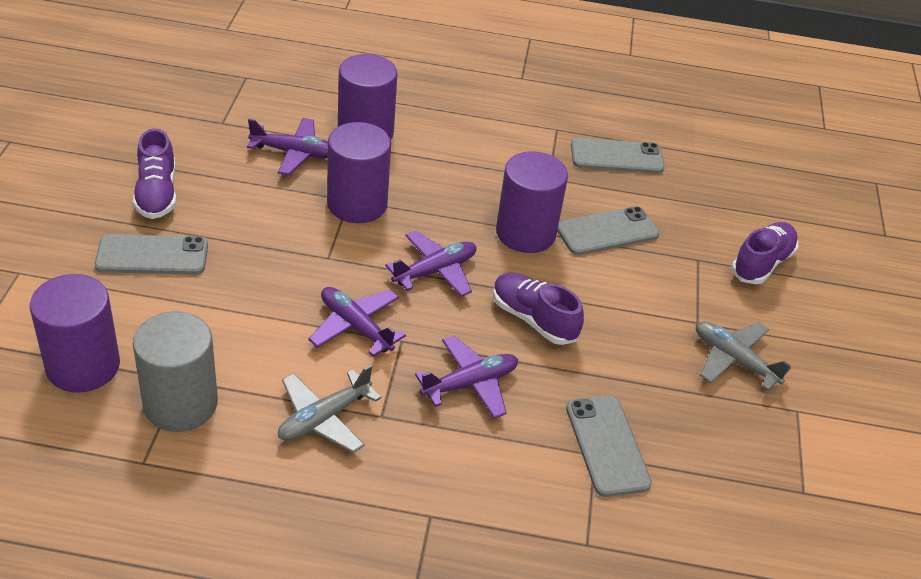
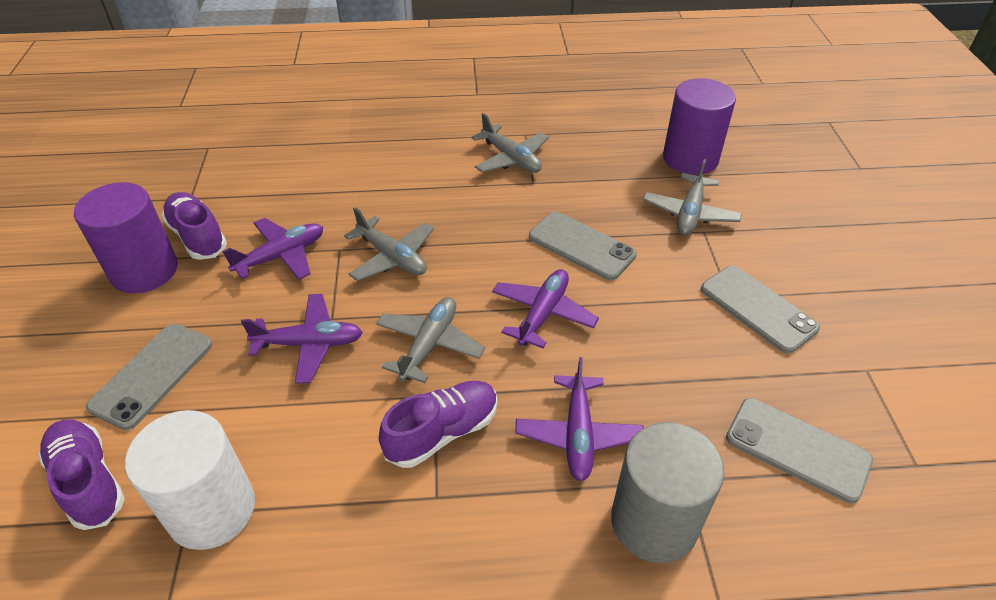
grey plane: [278,364,381,453] [696,321,791,391] = 2 -> [344,207,434,281] [376,297,485,383] [471,113,549,173] [643,159,742,235] = 4
purple cylinder: [30,274,120,392] [327,122,391,223] [338,54,398,140] [496,151,568,253] = 4 -> [74,182,178,293] [663,78,736,175] = 2
white cylinder: none = 0 -> [125,410,255,550] = 1

